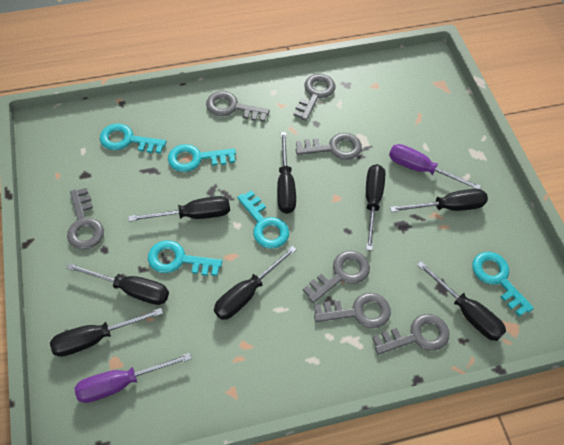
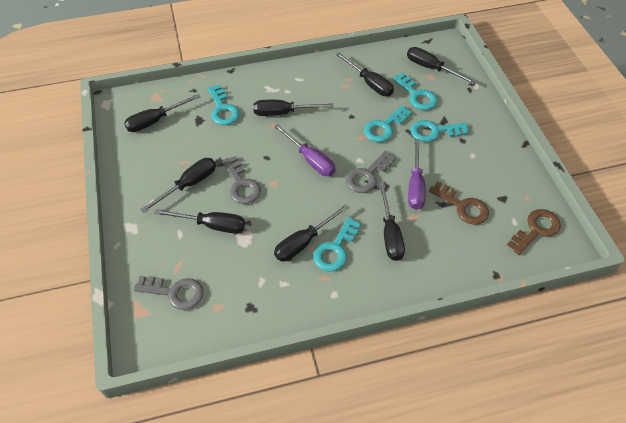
brown key: none = 0 -> [429,181,489,225] [507,209,561,255] = 2
grey key: [67,188,104,250] [206,91,270,122] [293,74,336,121] [296,133,362,160] [303,251,370,303] [314,293,391,328] [372,314,450,355] = 7 -> [133,276,204,310] [222,156,261,204] [346,151,396,193] = 3

